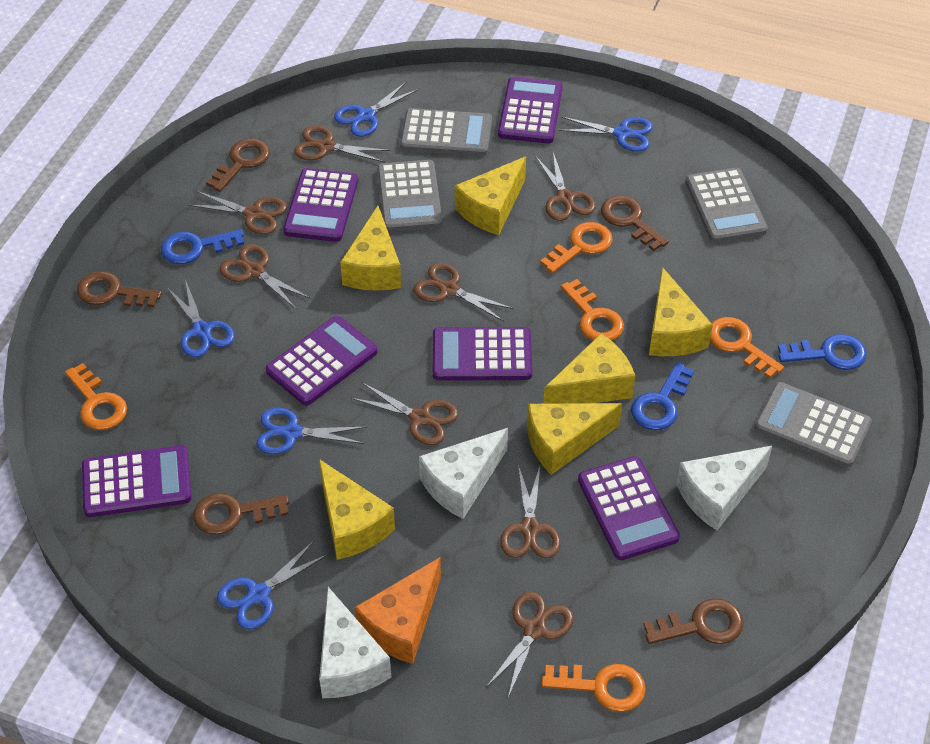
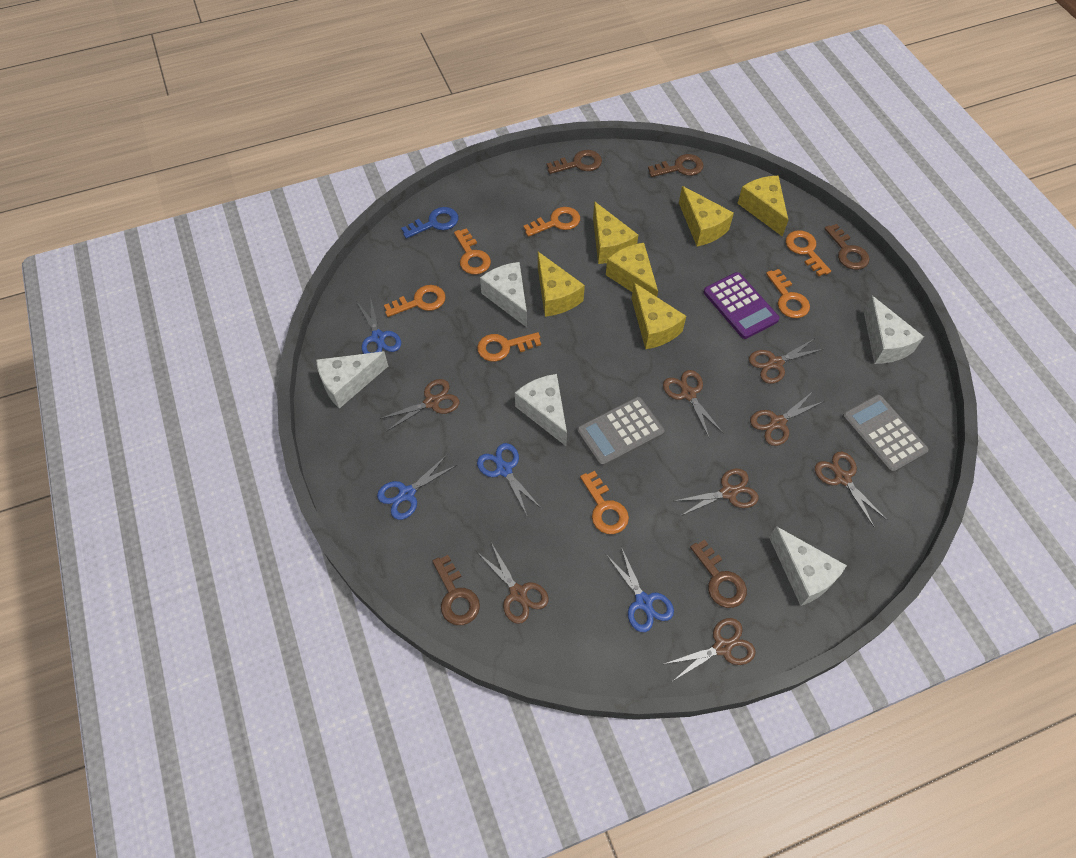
blue key: [161,229,244,264] [631,362,694,430] [778,334,867,370] = 3 -> [401,207,458,239] = 1
blue scissors: [167,280,235,358] [217,541,329,629] [256,408,366,455] [334,82,419,137] [559,117,653,152] = 5 -> [357,296,401,354] [377,455,457,520] [477,443,542,515] [607,547,674,632] = 4
grey calculator: [377,160,442,232] [400,108,492,156] [685,168,768,243] [754,382,872,468] = 4 -> [577,397,664,466] [842,395,929,473] = 2
orange cheese: [354,557,441,664] = 1 -> none = 0
orange key: [65,363,127,430] [540,222,613,274] [541,664,646,712] [561,279,624,341] [710,317,784,379] = 5 -> [384,285,446,317] [454,228,491,275] [477,332,541,362] [523,207,580,237] [580,471,629,534] [766,269,810,318] [786,230,831,276] = 7
purple calculator: [82,445,191,517] [266,316,378,406] [283,168,358,242] [433,327,532,381] [498,77,563,143] [578,456,680,560] = 6 -> [704,272,779,339] = 1
white cheese: [319,587,391,698] [419,428,508,519] [676,446,772,530] = 3 -> [316,351,388,409] [480,262,527,327] [515,374,567,446] [769,526,847,606] [864,296,924,364] = 5

